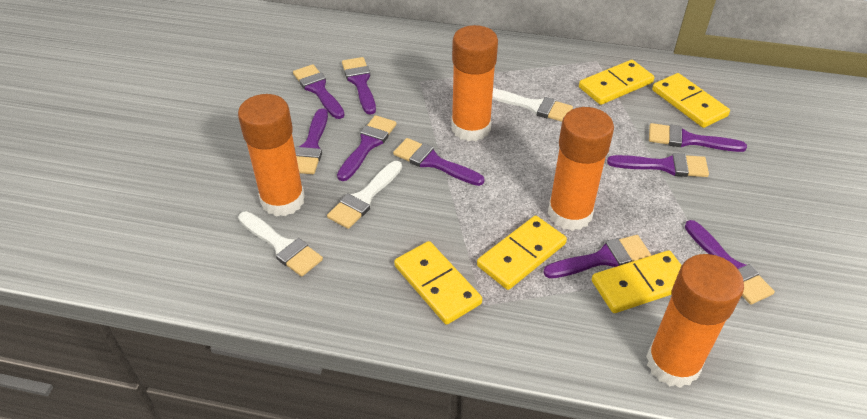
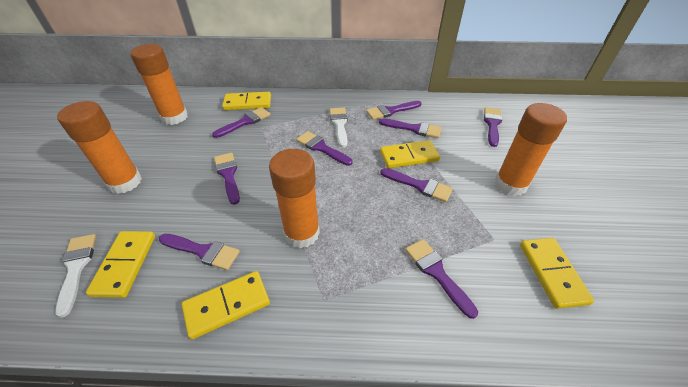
white brush: [238,211,323,277] [327,161,402,229] [492,88,573,122] = 3 -> [55,234,96,318] [329,108,348,148] = 2

